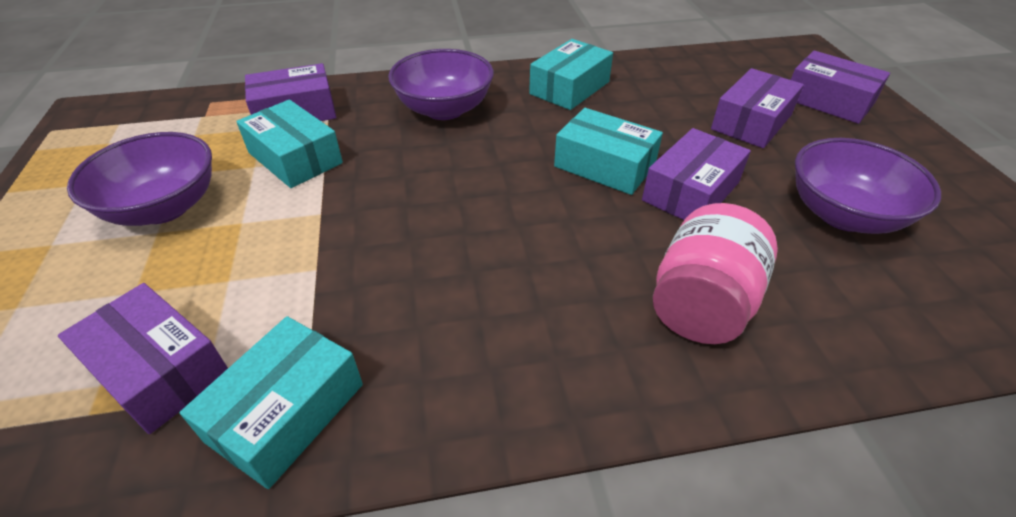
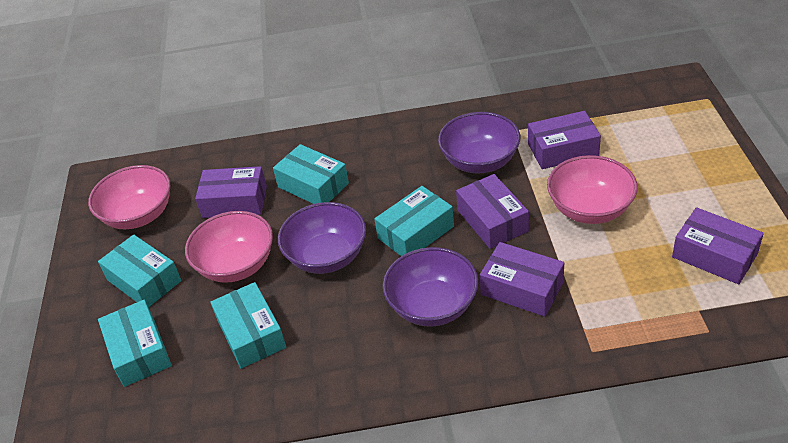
pink bowl: none = 0 -> [88,165,171,229] [185,211,273,283] [547,155,638,224] = 3
pink jar: [653,203,778,344] = 1 -> none = 0
turquoise box: [180,316,363,489] [236,100,343,188] [529,39,613,110] [554,108,663,195] = 4 -> [98,235,181,307] [98,300,172,387] [210,282,286,369] [273,144,349,204] [375,186,454,256] = 5

